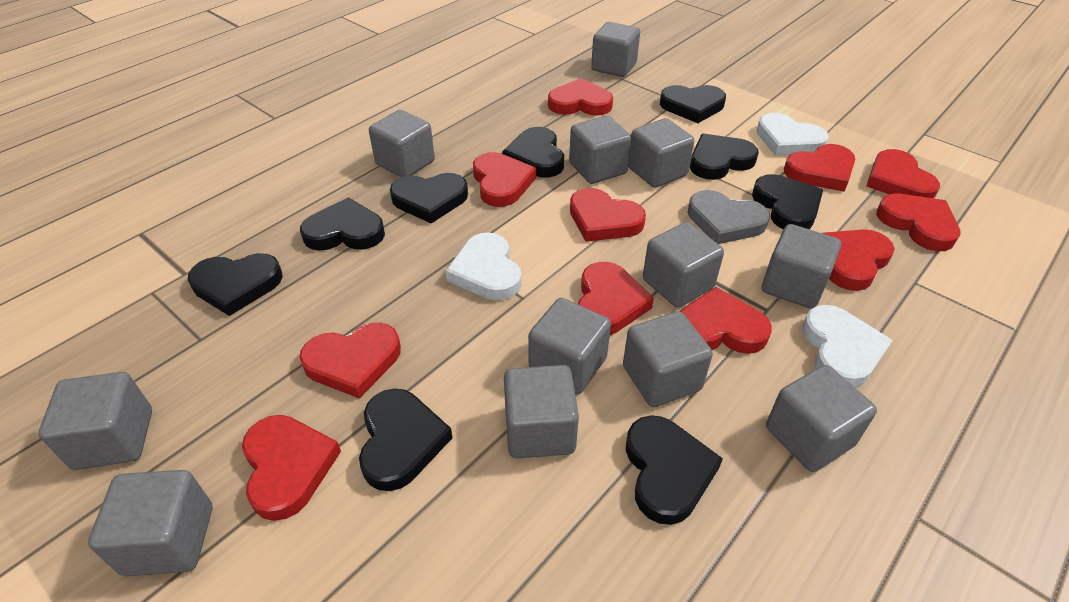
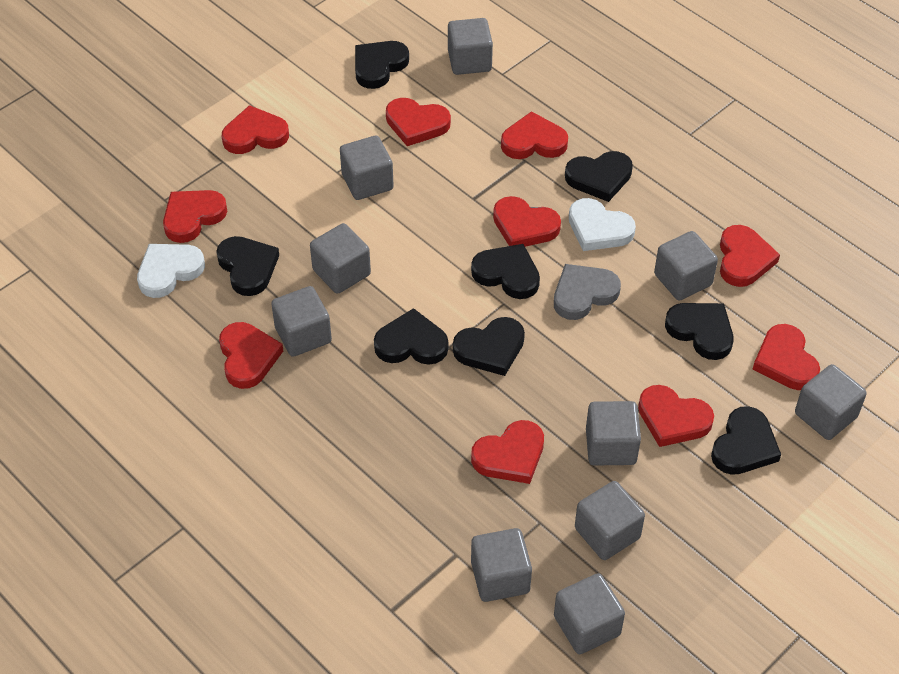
black heart: [188,253,283,316] [300,198,385,251] [359,388,453,491] [390,173,468,223] [503,127,564,177] [626,415,723,525] [660,85,726,123] [690,134,759,180] [752,174,823,229] = 9 -> [216,236,279,296] [355,41,409,89] [374,308,448,365] [453,317,525,376] [471,244,540,299] [565,151,633,202] [665,303,734,360] [711,406,781,475] = 8
grey cube: [39,372,152,470] [88,470,212,576] [369,110,435,177] [504,365,579,458] [528,298,611,394] [569,116,631,184] [591,22,640,77] [623,311,713,407] [628,118,694,188] [643,222,724,307] [762,224,841,309] [766,365,877,472] = 12 -> [271,286,332,357] [310,223,371,294] [340,136,394,200] [448,18,493,75] [471,528,532,602] [554,573,625,654] [575,481,645,560] [586,401,641,466] [654,231,718,301] [795,364,867,440] = 10
red heart: [242,415,341,521] [300,322,401,399] [473,152,536,207] [548,78,613,116] [570,188,646,242] [578,262,654,335] [680,287,772,354] [784,144,855,192] [823,229,895,291] [867,149,940,198] [876,194,961,251] = 11 -> [163,190,227,243] [219,322,283,389] [222,105,289,154] [386,98,451,146] [471,420,544,484] [493,196,561,247] [501,111,568,159] [638,385,714,447] [720,225,780,287] [752,324,820,390] = 10
white heart: [446,232,521,301] [757,113,829,156] [802,305,893,388] = 3 -> [137,244,205,298] [569,198,636,251] = 2

